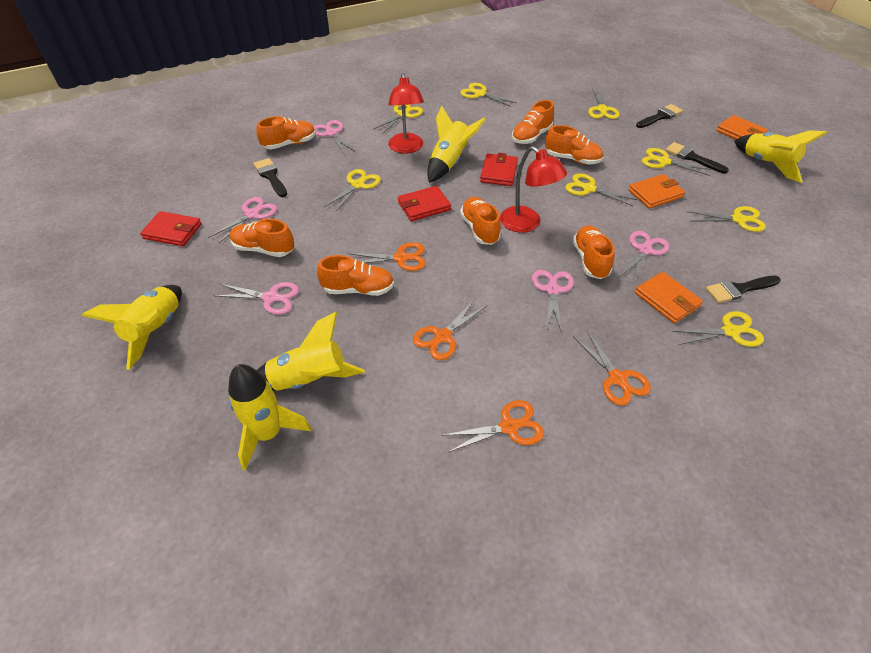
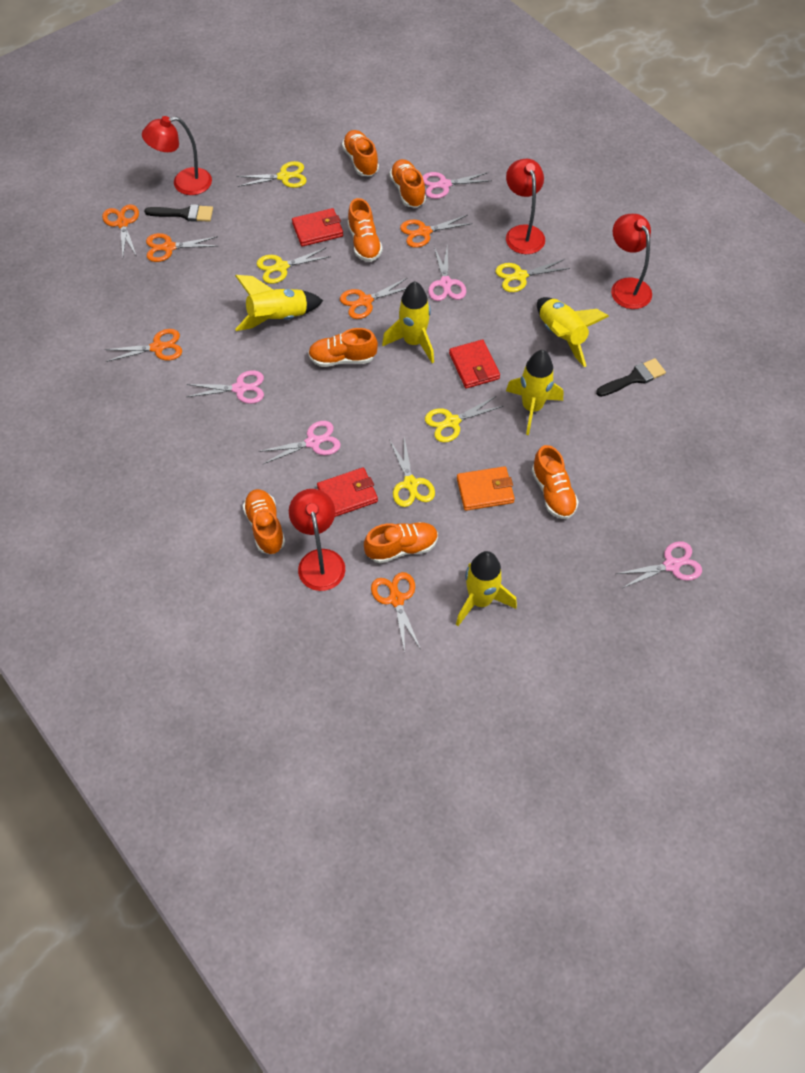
black brush: [253,158,287,197] [636,104,683,128] [666,142,729,174] [706,276,781,303] = 4 -> [144,204,213,222] [596,358,666,397] = 2
orange scissors: [348,242,426,271] [413,300,487,360] [441,400,544,453] [573,330,651,406] = 4 -> [102,204,139,257] [104,329,182,362] [146,233,218,262] [340,278,407,319] [371,572,421,653] [400,215,473,248] = 6
orange wallet: [629,174,685,209] [635,272,703,323] [716,115,768,140] = 3 -> [457,466,515,511] = 1
red lamp: [388,73,424,153] [500,146,567,233] = 2 -> [142,116,212,195] [289,489,345,591] [506,159,545,254] [611,214,652,309] = 4
yellow scissors: [324,169,381,212] [373,104,423,134] [460,83,517,107] [565,173,638,206] [588,88,620,119] [642,148,712,176] [671,311,764,347] [687,206,766,232] = 8 -> [236,161,307,188] [257,248,331,284] [389,438,435,507] [425,396,504,443] [495,259,570,292] = 5

